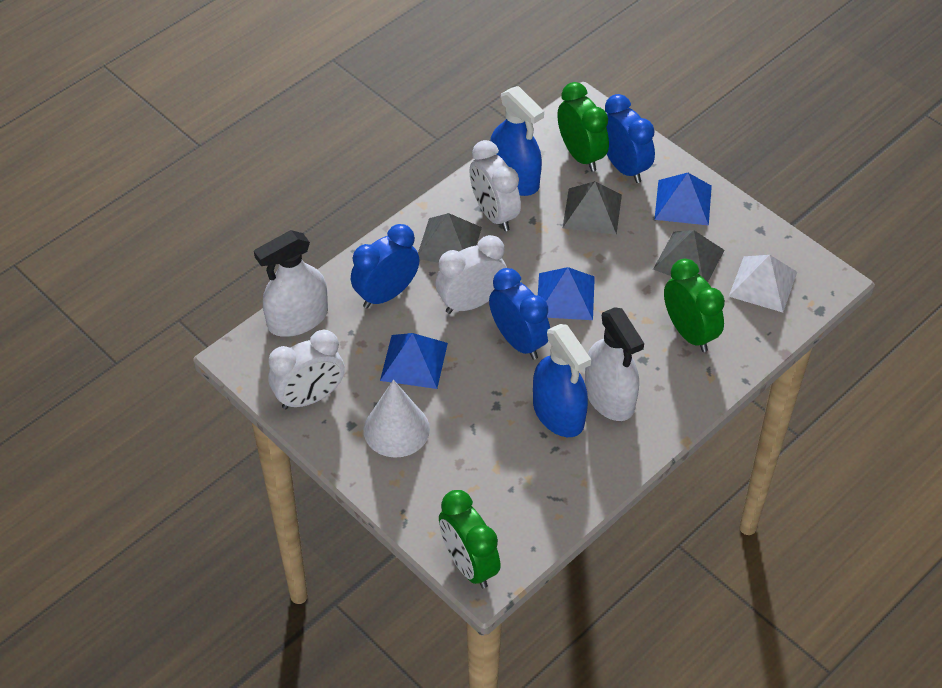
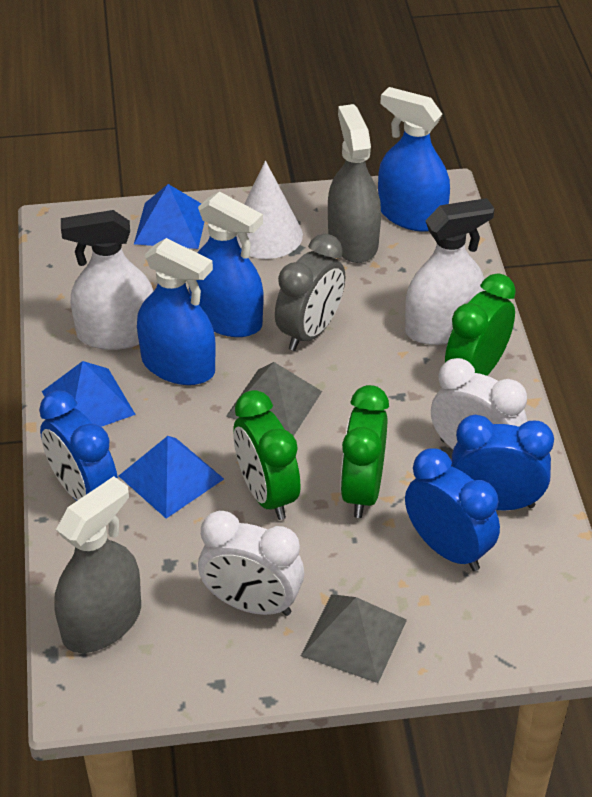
blue spray bottle: [490,86,544,196] [533,324,591,437] = 2 -> [137,238,216,385] [189,191,263,337] [378,87,450,232] = 3
grey clock: none = 0 -> [275,234,345,351] = 1
grey pyramid: [418,213,482,263] [563,181,622,235] [653,230,724,282] = 3 -> [226,362,322,436] [301,594,407,683] = 2
grey spray bottle: none = 0 -> [54,476,141,653] [328,104,381,263] = 2
white clock: [268,330,345,409] [436,235,507,314] [470,140,521,231] = 3 -> [198,511,304,616] [431,358,527,449] = 2
white pyramid: [729,255,797,312] = 1 -> none = 0

